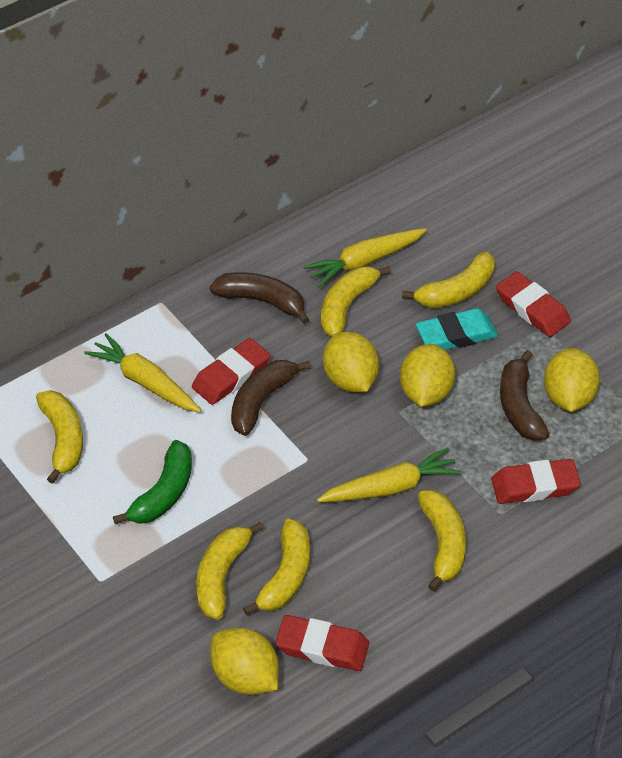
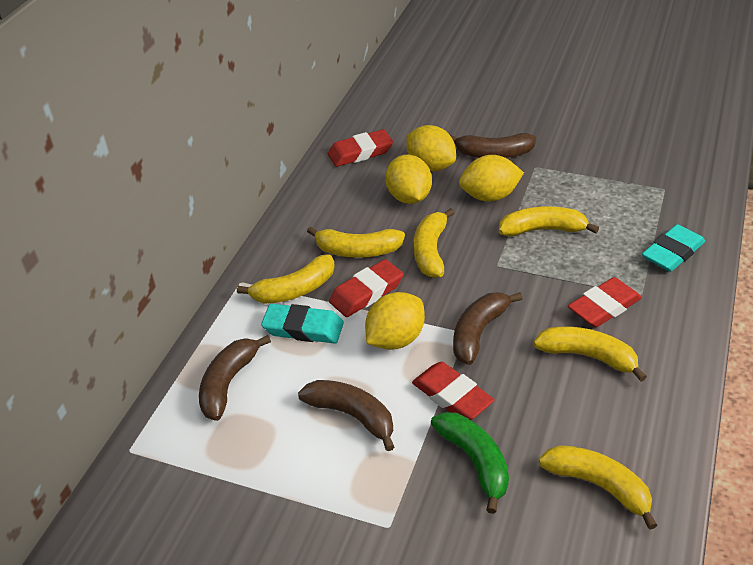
brown banana: [210,272,310,324] [231,360,311,436] [500,350,549,441] = 3 -> [199,335,271,421] [298,380,394,451] [449,133,536,158] [453,292,523,365] = 4
turquoise eraser: [416,308,498,350] = 1 -> [261,304,344,344] [642,224,705,272] = 2
yellow carrot: [84,333,201,412] [303,228,427,287] [317,447,461,502] = 3 -> none = 0

